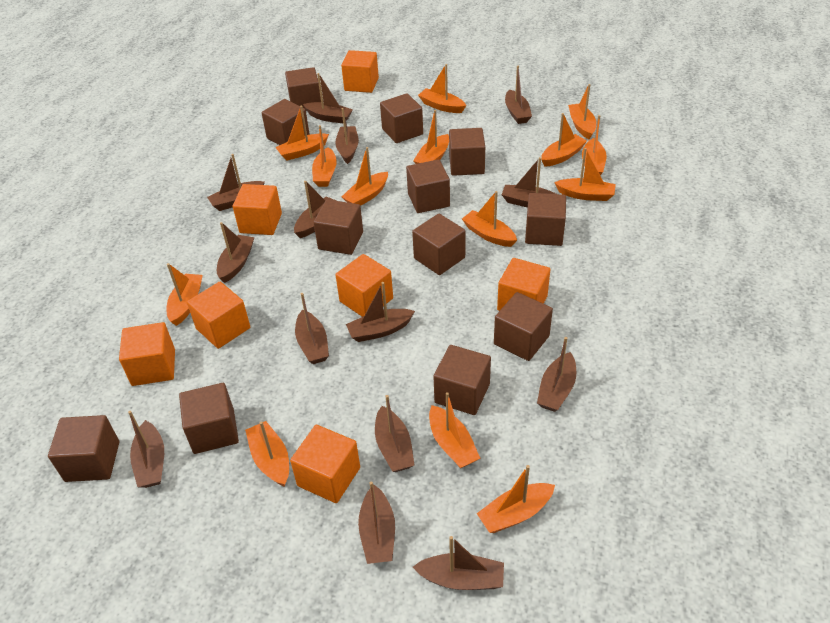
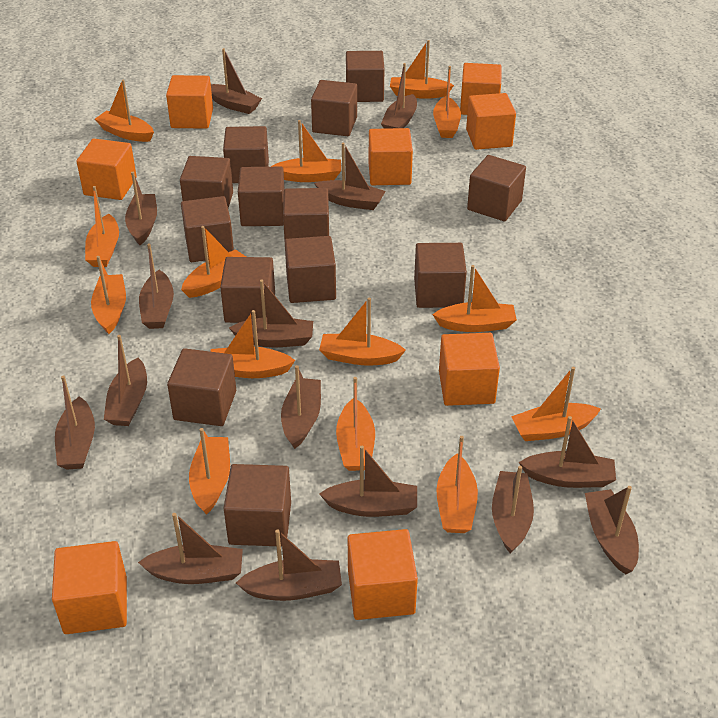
brown boat: [128,411,164,488] [207,154,265,211] [217,222,254,283] [294,181,336,238] [295,293,329,364] [303,73,353,123] [335,108,359,164] [346,282,415,342] [358,481,395,564] [375,395,414,472] [413,536,504,590] [502,157,556,207] [505,66,532,124] [537,337,576,412] = 14 -> [55,375,95,470] [104,335,147,426] [125,172,157,245] [138,513,243,584] [139,243,174,329] [211,48,262,114] [229,280,313,347] [236,529,342,601] [281,365,321,449] [314,142,386,210] [319,446,417,517] [381,63,417,129] [492,466,534,553] [519,416,616,488] [585,486,639,575] = 15
brown cube: [48,415,119,482] [179,383,239,454] [262,99,310,145] [285,67,321,111] [313,199,363,255] [380,93,423,143] [406,160,450,213] [412,214,465,275] [433,345,491,415] [449,128,485,176] [494,292,553,361] [525,193,566,246] = 12 -> [167,348,236,426] [180,156,233,208] [181,196,234,262] [220,257,275,323] [223,126,269,183] [223,464,291,547] [238,167,284,226] [283,188,329,240] [285,236,336,303] [311,80,357,136] [346,51,384,102] [414,243,467,308] [467,155,526,221] = 13
orange cube: [119,322,175,386] [187,282,250,349] [233,184,282,235] [290,425,360,503] [335,254,393,317] [341,50,379,93] [497,258,550,311] = 7 -> [52,541,127,634] [76,139,137,200] [166,75,213,129] [348,529,418,620] [369,128,413,185] [439,333,500,406] [460,63,502,115] [466,93,516,150] = 8

